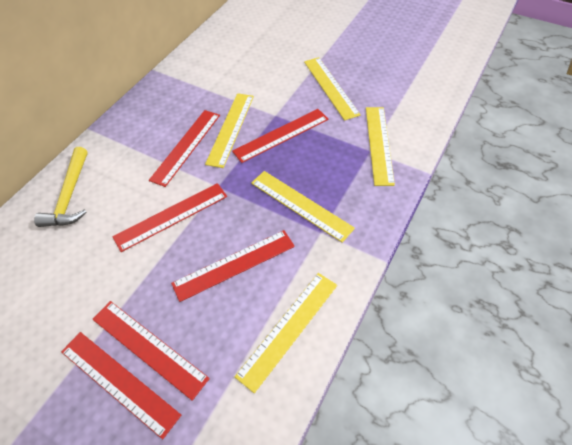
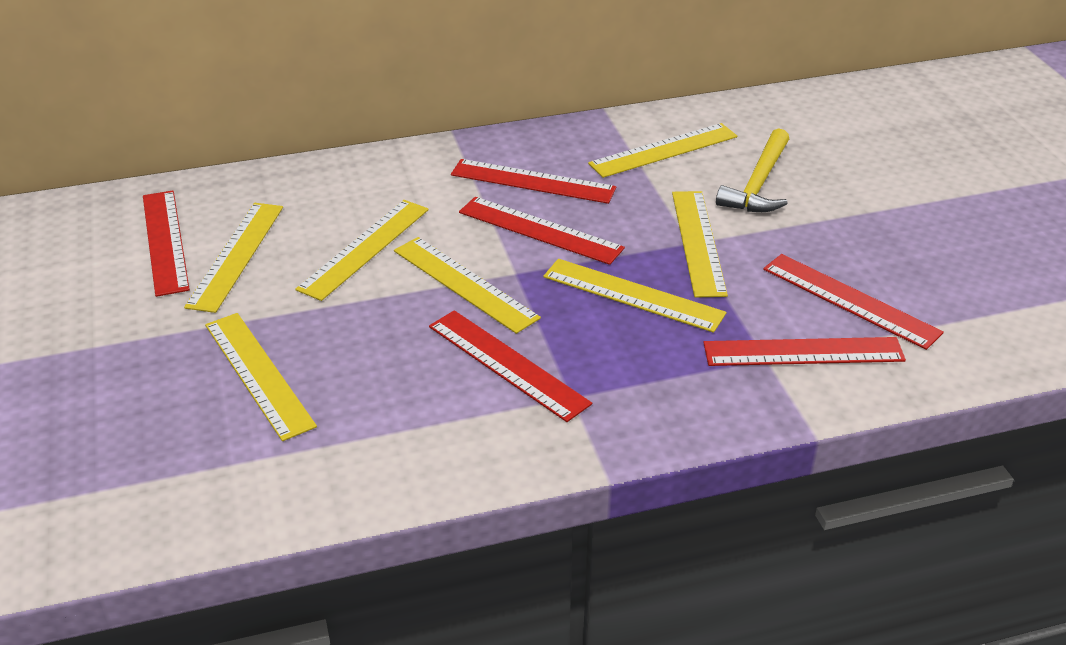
yellow ruler: [205,93,254,168] [234,273,337,393] [251,171,355,243] [304,57,361,121] [366,107,395,186] = 5 -> [184,203,283,313] [205,313,317,441] [295,200,429,301] [394,237,541,334] [543,259,727,333] [588,123,738,178] [672,191,728,298] = 7

